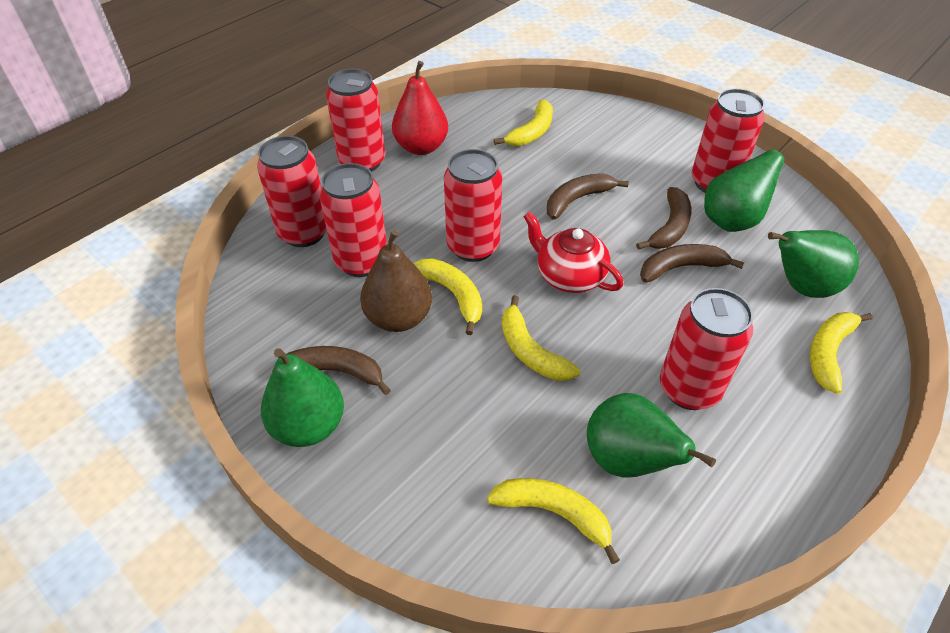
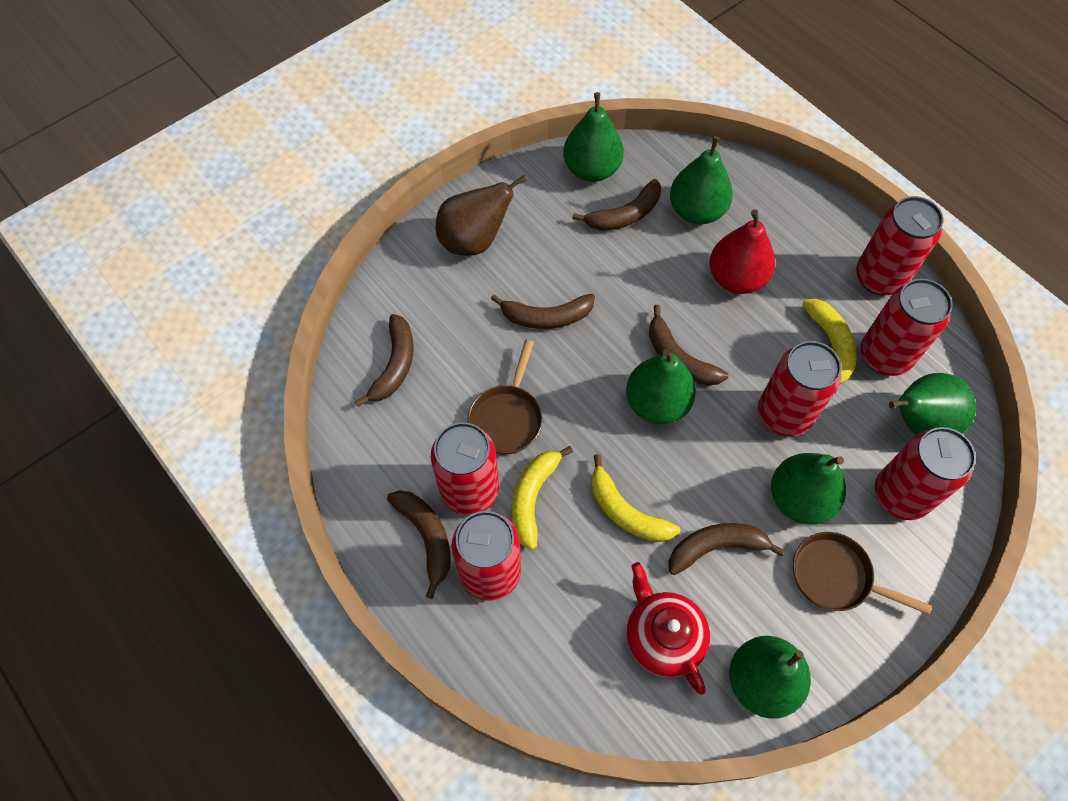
brown banana: [272,346,391,395] [547,173,629,220] [636,187,691,250] [640,244,744,282] = 4 -> [355,314,414,407] [387,490,451,599] [491,294,595,329] [572,179,661,231] [649,305,728,386] [668,523,785,575] = 6
brown pan: none = 0 -> [468,340,542,454] [793,532,932,615] = 2
green pear: [261,348,344,447] [587,393,716,478] [704,138,795,232] [768,230,859,298] = 4 -> [563,92,624,182] [626,349,696,424] [670,136,733,224] [729,636,811,719] [771,453,846,525] [889,373,976,435] = 6
yellow banana: [413,258,482,335] [487,478,620,564] [494,100,553,146] [502,295,580,381] [810,312,873,394] = 5 -> [511,446,573,550] [591,454,680,542] [802,299,857,393] = 3

